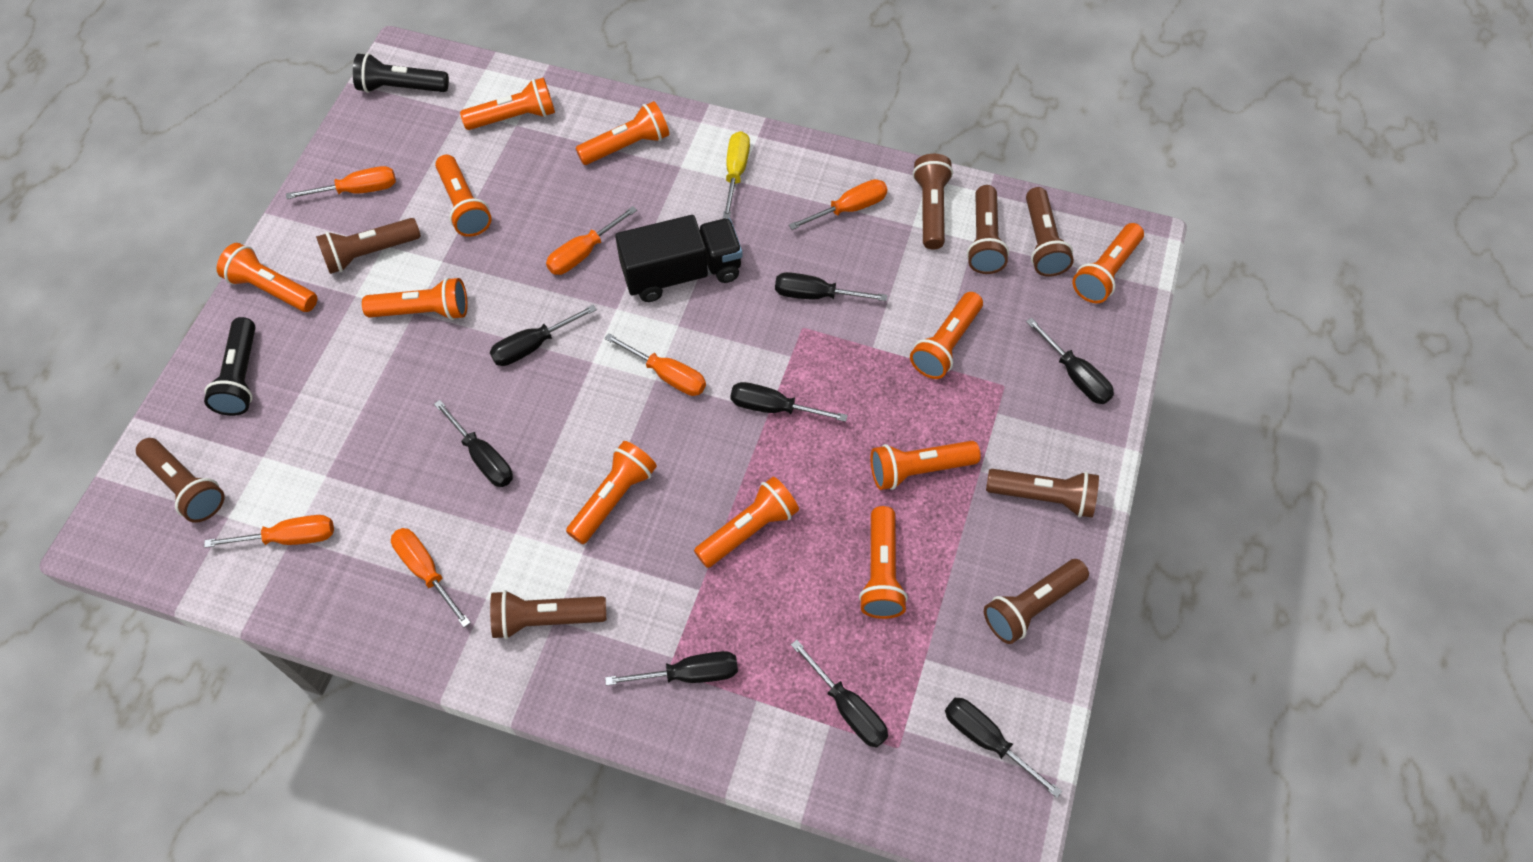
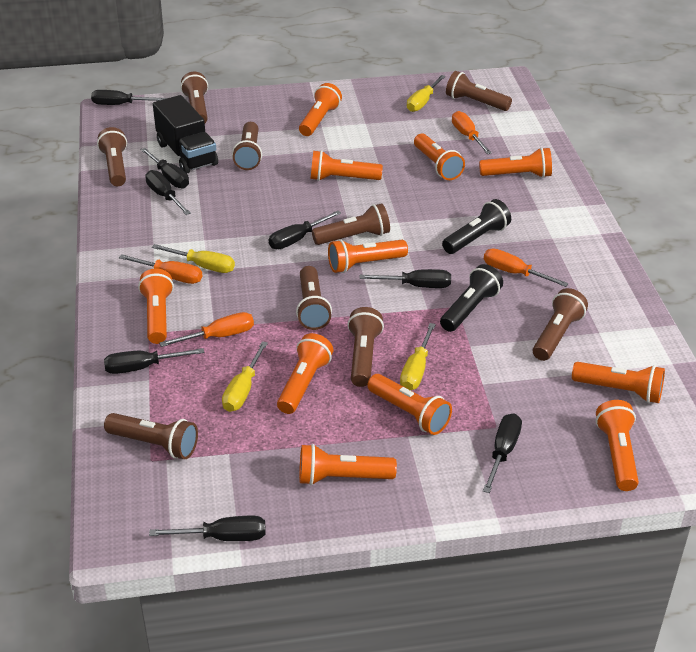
brown flashlight: [136,438,225,523] [316,218,421,274] [490,590,606,639] [913,154,953,249] [967,185,1009,274] [984,559,1089,644] [986,469,1099,518] [1026,187,1074,277] = 8 -> [97,127,127,186] [104,413,198,459] [180,72,208,123] [232,122,262,170] [296,266,332,330] [312,203,390,245] [347,307,384,387] [446,71,512,111] [533,288,588,361] = 9
orange screwdriver: [204,515,334,548] [286,166,396,199] [391,528,471,628] [546,206,637,275] [604,333,706,396] [789,179,888,230] = 6 -> [119,254,202,284] [159,312,254,347] [452,111,492,154] [484,248,569,287] = 4
yellow screwdriver: [723,131,750,219] = 1 -> [152,244,235,273] [222,341,268,412] [400,323,436,390] [407,75,446,112] = 4

